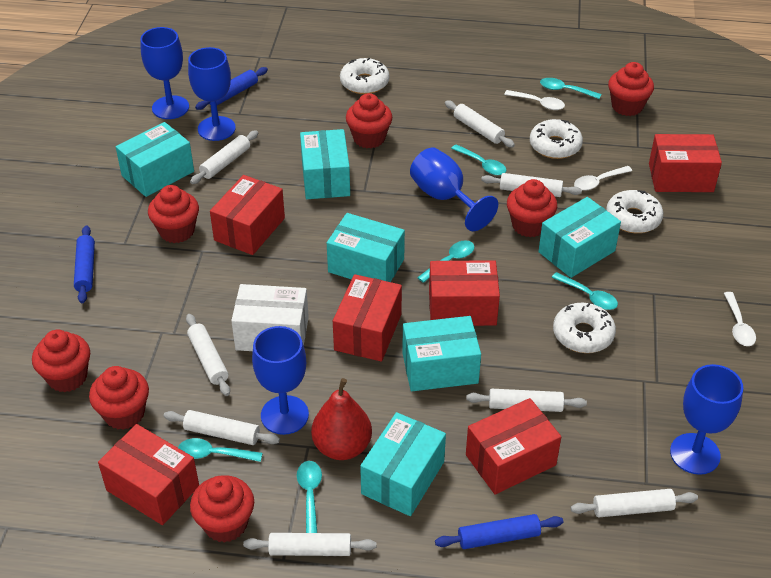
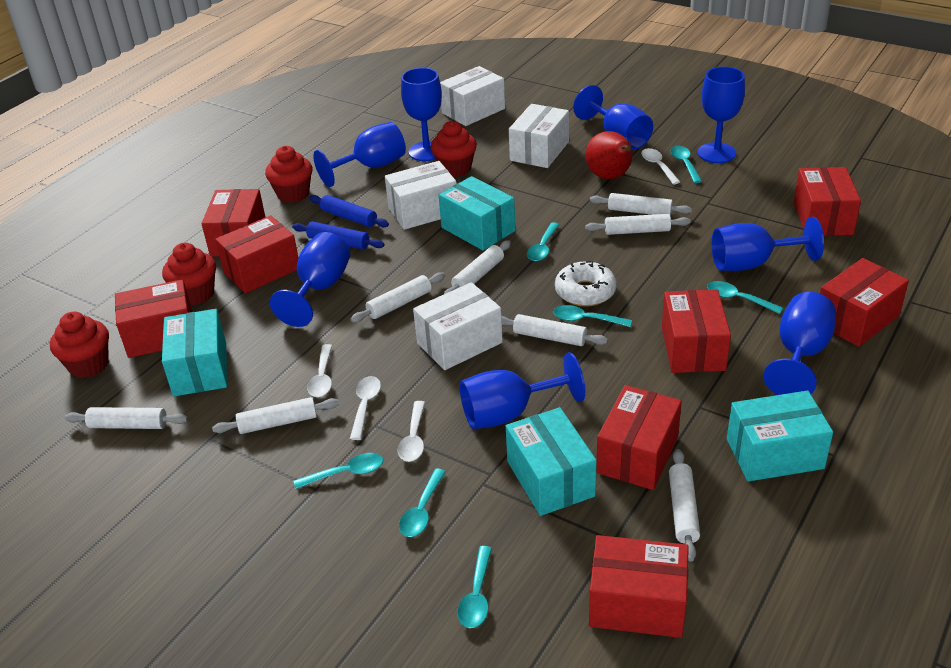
blue goblet: [140,27,189,119] [188,47,236,141] [252,326,309,435] [410,148,498,231] [670,364,743,475] = 5 -> [270,232,350,327] [313,122,406,187] [401,68,442,161] [460,352,585,429] [573,85,653,149] [698,67,745,163] [712,217,824,271] [763,292,836,395] = 8
blue rolling pin: [74,225,95,303] [195,67,268,110] [435,514,563,549] = 3 -> [292,221,385,249] [309,195,389,227] = 2
red box: [98,424,199,525] [210,175,285,255] [333,274,402,362] [429,260,500,326] [466,398,561,495] [649,134,722,192] = 6 -> [115,279,192,358] [201,189,265,257] [215,215,298,293] [589,535,689,638] [596,385,682,490] [662,289,731,373] [794,167,861,236] [820,258,909,347] = 8
red cupcake: [32,330,90,392] [89,366,149,430] [148,185,199,243] [190,475,254,543] [346,93,392,148] [507,179,557,237] [608,62,654,116] = 7 -> [50,312,109,378] [162,243,216,305] [265,146,313,203] [431,121,477,177] = 4
turquoise box: [116,122,194,197] [300,129,350,199] [327,213,405,282] [360,412,446,516] [402,316,481,391] [538,197,621,278] = 6 -> [162,309,227,396] [439,176,515,250] [506,407,597,516] [727,391,833,482] = 4
turquoise spoon: [178,438,262,462] [297,461,322,533] [417,240,474,283] [451,144,506,175] [540,78,601,99] [551,272,618,310] = 6 -> [294,453,383,489] [399,469,446,537] [457,546,492,628] [527,222,559,261] [553,305,632,327] [670,146,702,183] [707,281,783,314] = 7
white box: [231,284,309,351] = 1 -> [385,161,457,230] [413,282,503,370] [440,66,505,126] [509,104,569,168] = 4
white donut: [340,58,389,94] [530,119,583,159] [553,303,616,353] [606,190,663,233] = 4 -> [555,261,617,307] = 1
white spoon: [504,90,565,110] [574,166,632,191] [724,292,756,346] = 3 -> [307,344,332,397] [350,376,381,440] [398,401,425,462] [641,148,680,184] = 4

